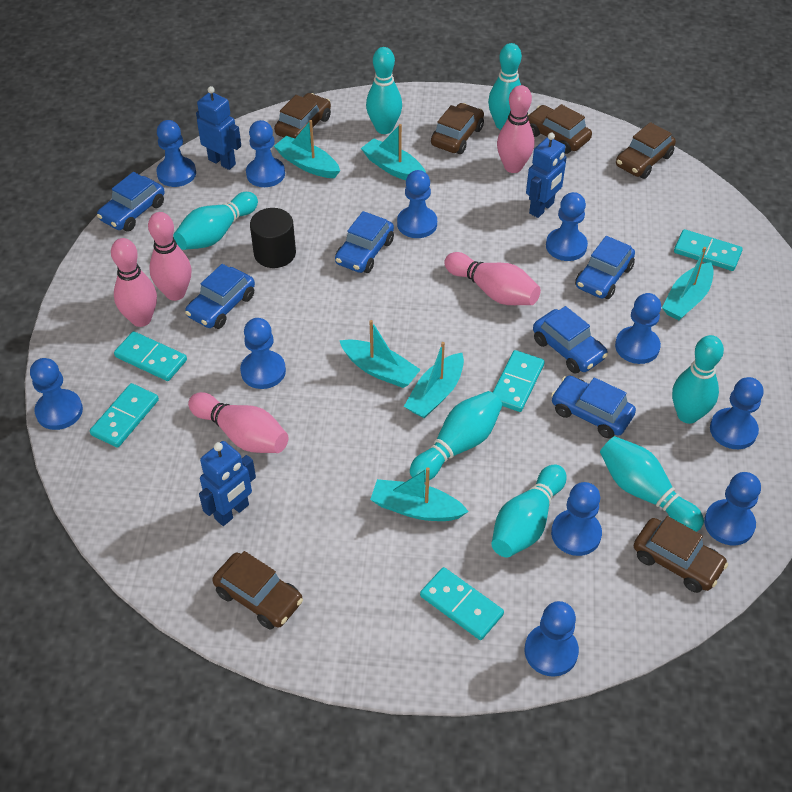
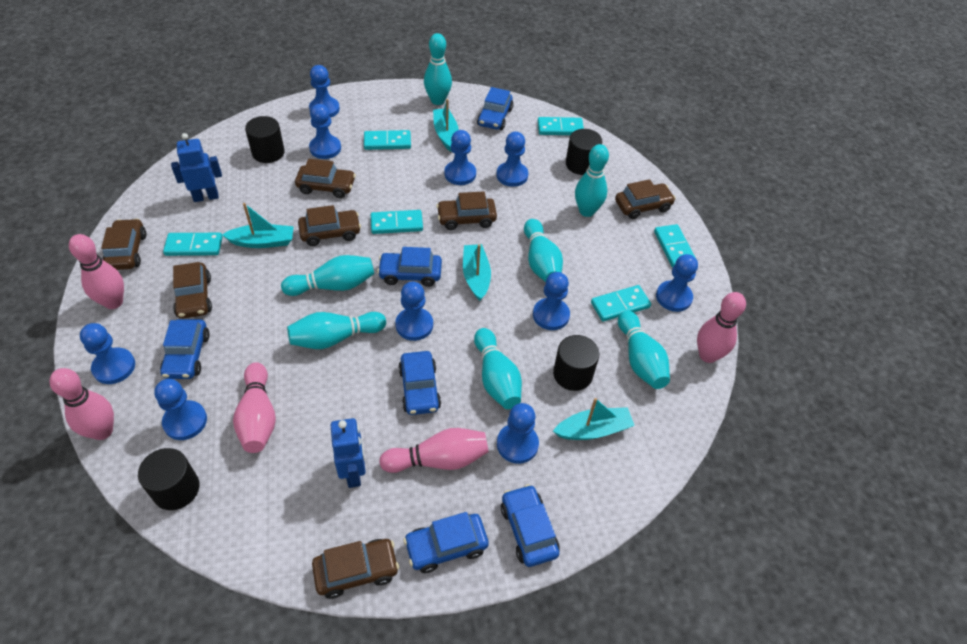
black cylinder: [250,208,296,268] = 1 -> [138,448,199,510] [245,116,285,163] [553,335,599,391] [566,129,602,175] = 4
blue pawn: [30,358,83,430] [156,120,196,187] [240,318,286,389] [246,120,285,187] [397,170,437,238] [525,601,579,677] [546,192,588,261] [551,482,602,556] [615,293,661,364] [704,472,761,545] [710,377,763,449] = 11 -> [80,323,135,384] [154,379,207,440] [309,65,340,118] [309,104,341,159] [395,282,433,341] [445,130,476,185] [496,132,528,187] [497,403,539,464] [533,272,570,330] [656,254,698,312] = 10
blue robot: [196,86,241,170] [199,441,256,526] [526,133,567,218] = 3 -> [171,133,222,202] [331,418,366,488] = 2
brown car: [212,551,303,629] [274,93,331,139] [431,103,484,154] [528,104,592,154] [616,122,676,179] [634,516,728,593] = 6 -> [101,219,146,270] [173,262,212,319] [295,159,356,198] [298,205,361,246] [312,539,399,599] [436,191,497,230] [615,179,676,219] = 7
turquoise boat: [274,120,340,178] [339,320,421,388] [361,124,426,180] [370,467,469,521] [404,342,464,419] [662,247,714,320] = 6 -> [222,203,294,248] [433,99,459,152] [463,244,491,301] [553,398,635,440] = 4
turquoise domino: [90,383,159,448] [114,331,187,381] [420,567,504,640] [492,350,545,412] [674,229,743,271] = 5 -> [163,233,223,256] [364,130,411,150] [371,210,423,234] [538,117,584,135] [591,285,651,322] [654,224,697,267] = 6

